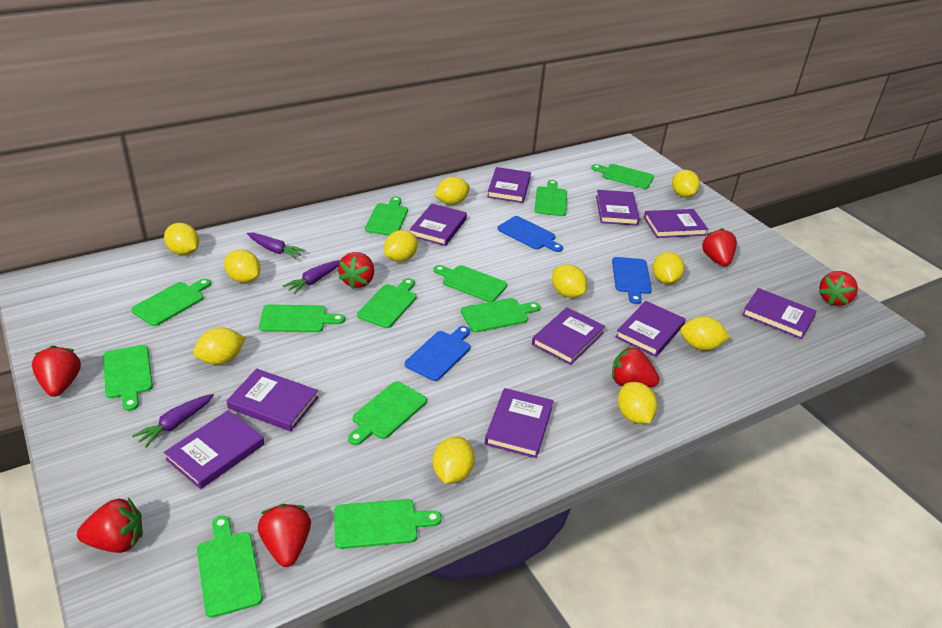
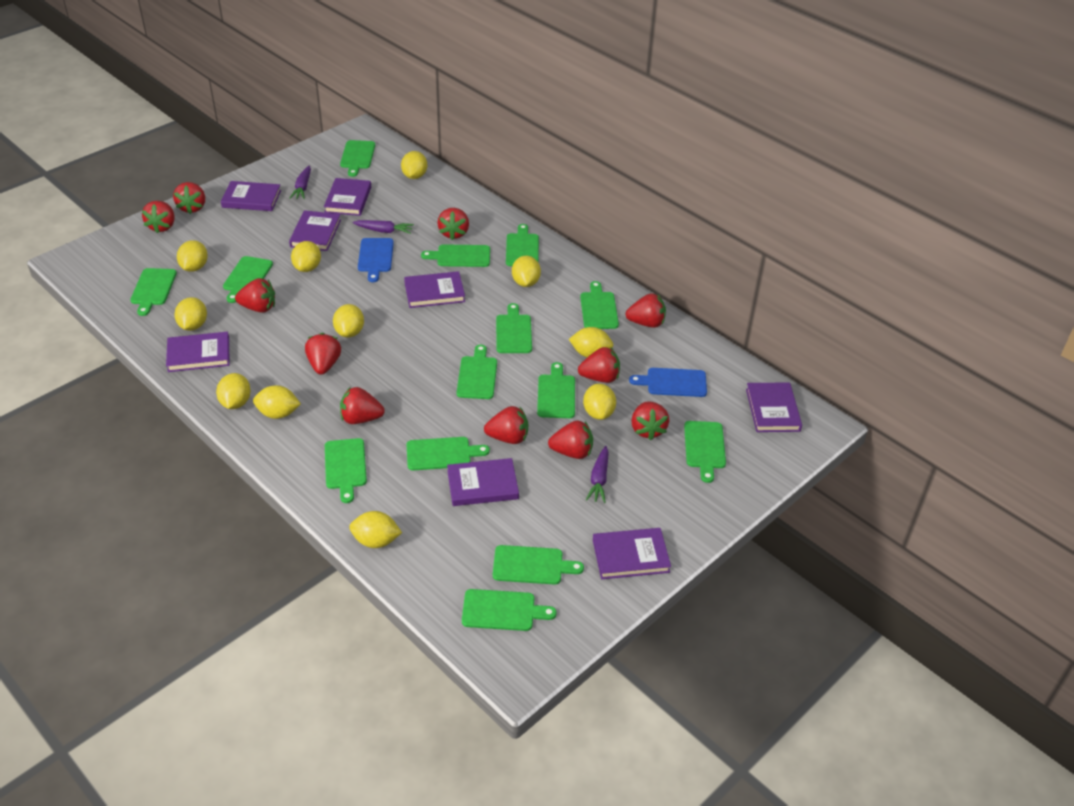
blue cutting board: [405,326,470,381] [497,216,563,252] [612,257,652,304] = 3 -> [358,238,394,282] [629,368,707,397] = 2
green cutting board: [103,345,153,411] [131,278,211,326] [197,516,263,618] [259,304,345,332] [334,499,441,549] [348,381,427,445] [357,278,417,328] [365,196,408,235] [434,265,507,302] [461,298,540,332] [534,180,567,216] [591,164,654,189] = 12 -> [130,268,177,316] [223,256,273,303] [325,438,367,503] [340,140,375,177] [406,437,490,471] [421,244,490,267] [457,345,497,399] [462,589,557,631] [493,545,584,585] [496,303,532,353] [506,224,539,266] [537,362,575,418] [580,281,619,329] [684,421,726,483] = 14
purple book: [164,410,264,489] [227,369,319,431] [409,204,467,246] [485,388,553,458] [487,167,531,203] [532,307,605,365] [596,190,640,226] [616,301,685,357] [644,209,708,238] [742,288,817,339] = 10 -> [166,332,229,372] [221,181,281,211] [289,210,341,251] [324,178,371,216] [404,271,465,308] [447,458,519,506] [593,528,671,579] [746,383,802,432] = 8
red strawberry: [32,346,81,397] [77,498,143,553] [258,504,311,567] [338,252,374,289] [612,346,660,387] [702,228,737,266] [819,271,858,306] = 7 -> [142,201,175,233] [173,182,205,214] [235,278,275,313] [305,333,341,375] [340,387,385,424] [437,208,469,240] [484,406,528,444] [548,421,593,459] [578,347,620,383] [625,293,666,328] [631,401,669,440] = 11

